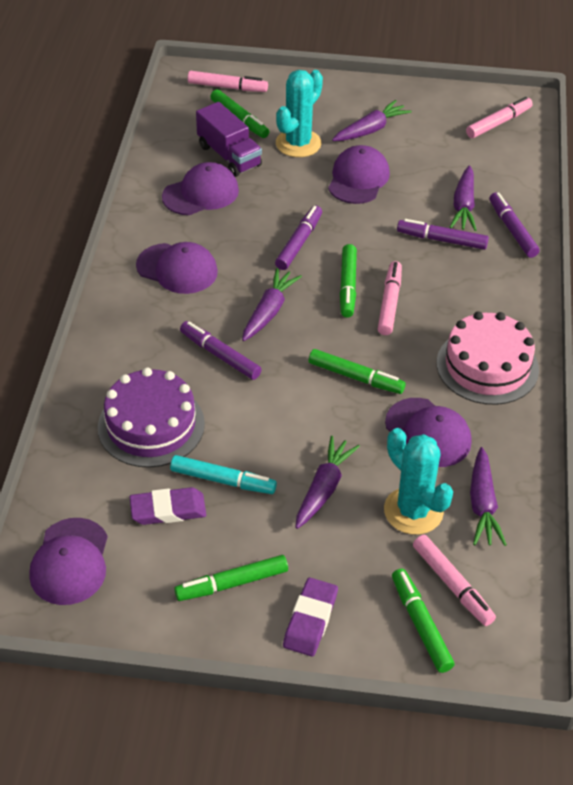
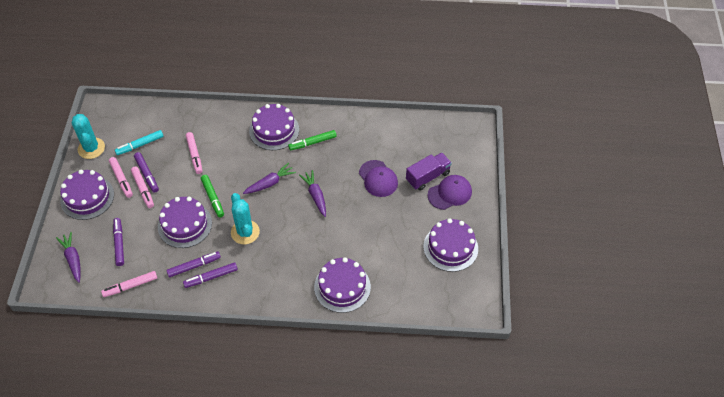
green marker: [174,555,288,601] [210,89,269,138] [308,349,406,394] [340,244,357,318] [392,569,455,673] = 5 -> [201,175,224,218] [288,130,337,150] = 2
pink cake: [437,311,539,405] = 1 -> none = 0
purple cake: [98,368,205,468] = 1 -> [60,170,114,220] [158,197,212,248] [249,104,299,150] [314,257,371,313] [423,218,478,272] = 5
purple cap: [29,518,108,605] [136,242,218,294] [162,162,239,215] [328,145,390,204] [385,398,472,467] = 5 -> [359,160,398,197] [427,175,472,210] = 2
purple carrot: [242,268,302,341] [295,436,360,529] [332,100,412,141] [450,166,476,231] [470,447,507,546] = 5 -> [56,232,81,283] [243,163,296,194] [299,170,326,217] = 3
purple eraser: [129,487,206,525] [283,578,338,656] = 2 -> none = 0

